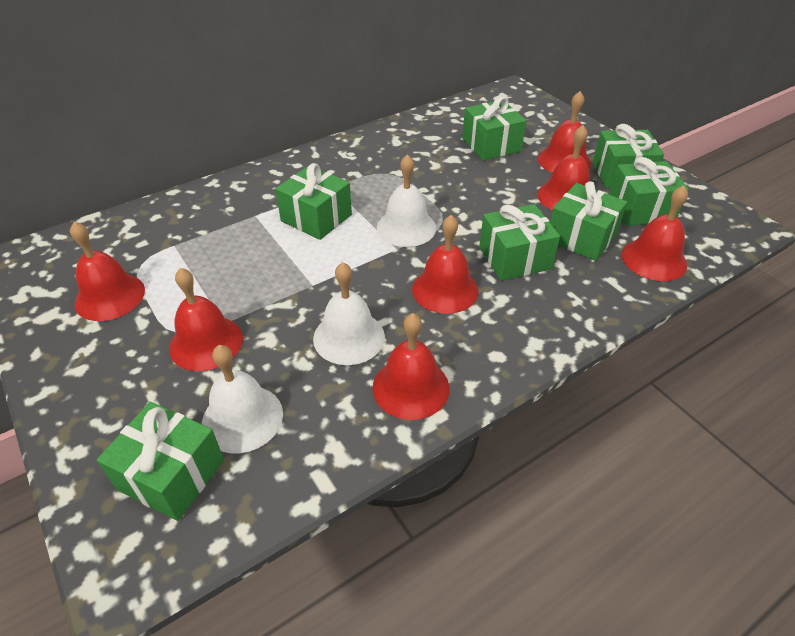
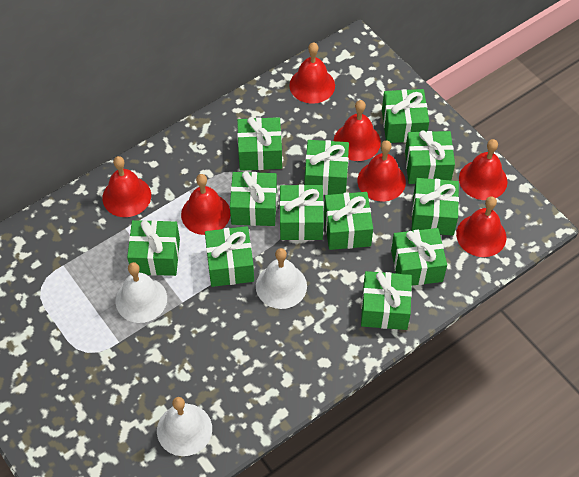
green gift: [97,402,224,521] [275,163,352,240] [462,97,526,161] [479,204,560,281] [550,181,627,261] [593,124,664,188] [609,157,689,226] = 7 -> [127,220,180,276] [205,226,254,287] [230,171,277,226] [237,117,282,171] [280,184,324,240] [304,140,349,195] [324,192,373,250] [361,271,412,330] [382,89,429,143] [391,228,447,286] [405,130,455,184] [411,178,459,236] = 12

